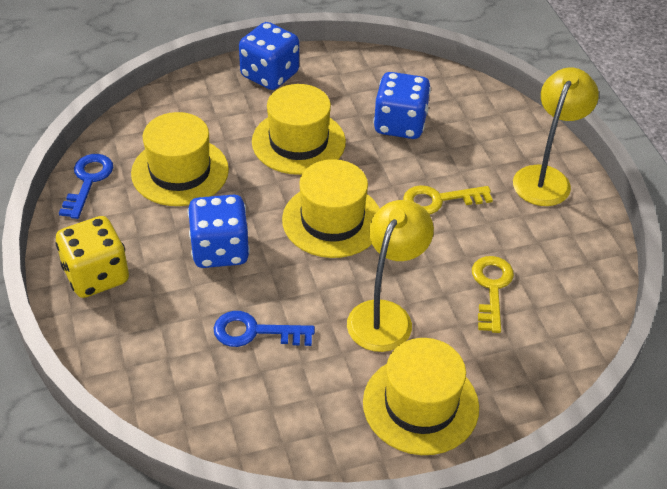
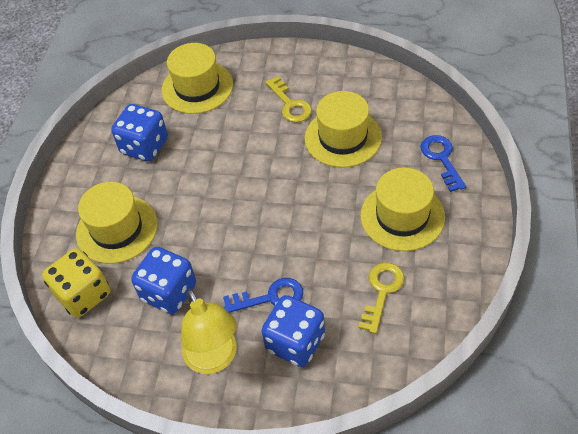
yellow lamp: [347,200,434,352] [513,68,599,206] = 2 -> [181,289,237,374] = 1

